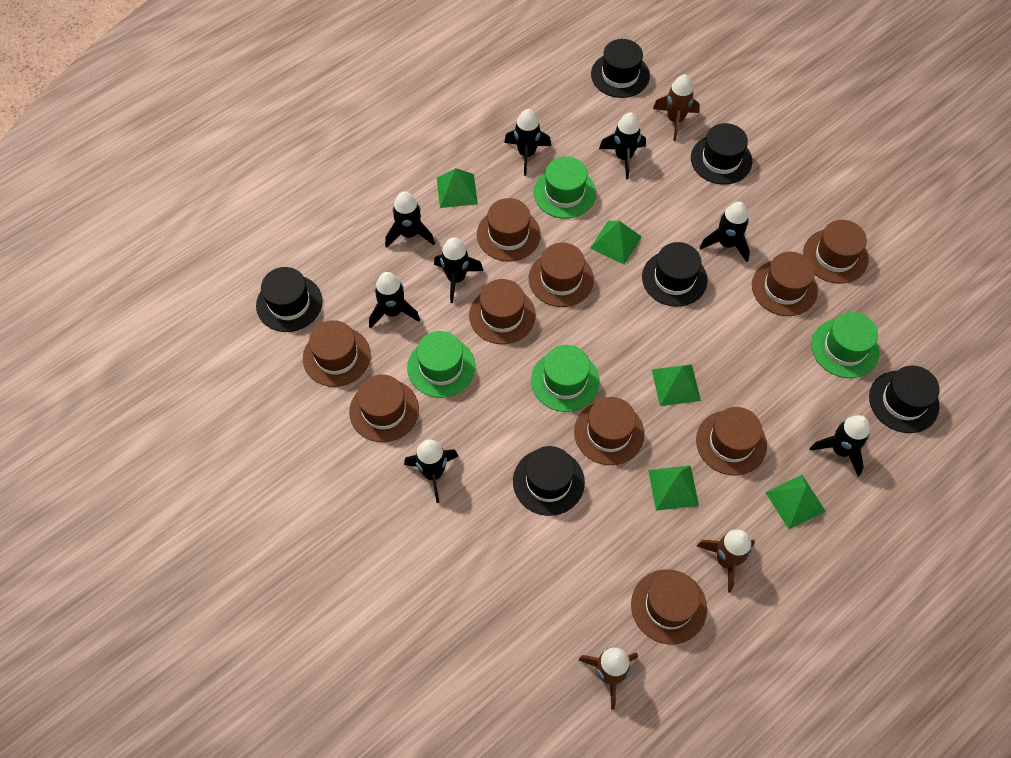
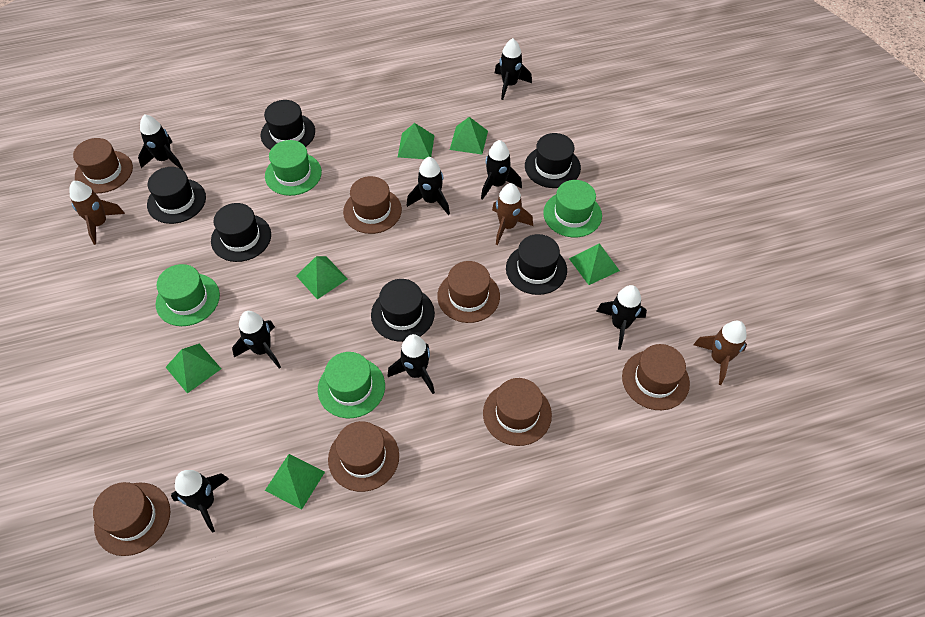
brown hat: [303,320,371,387] [349,374,419,442] [469,279,536,344] [477,198,541,261] [529,243,594,307] [574,397,644,465] [631,569,707,644] [696,407,767,476] [752,252,818,316] [803,220,868,284] = 10 -> [73,138,133,193] [93,482,170,556] [328,421,399,492] [343,176,402,234] [437,261,500,323] [483,378,552,446] [622,344,690,410] = 7
green pyramid: [437,168,478,208] [590,221,642,265] [648,465,699,511] [652,364,701,406] [765,475,826,529] = 5 -> [166,344,221,394] [265,454,325,510] [296,256,348,299] [398,123,435,159] [450,117,488,154] [569,243,620,285] = 6

